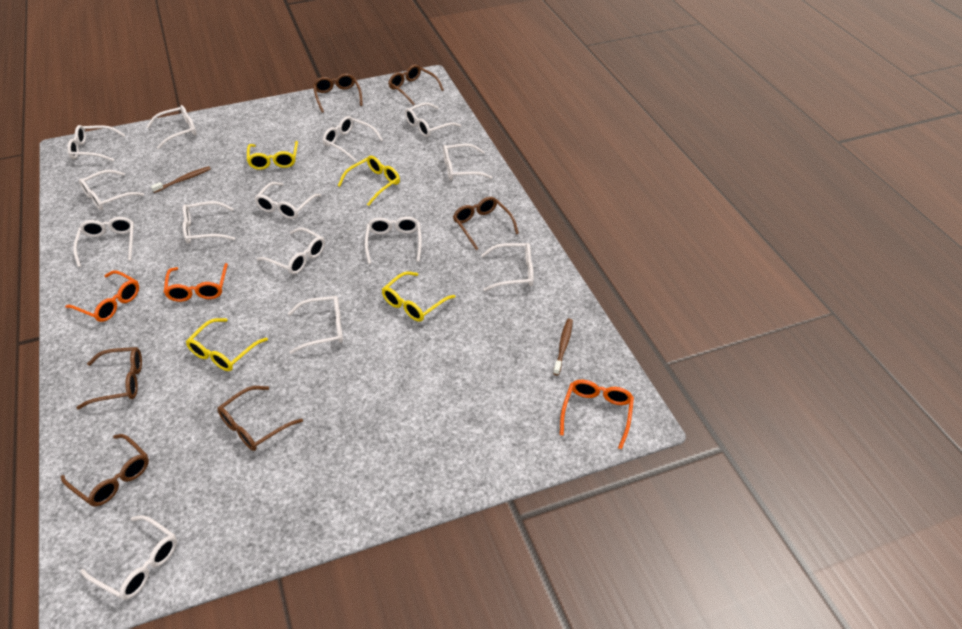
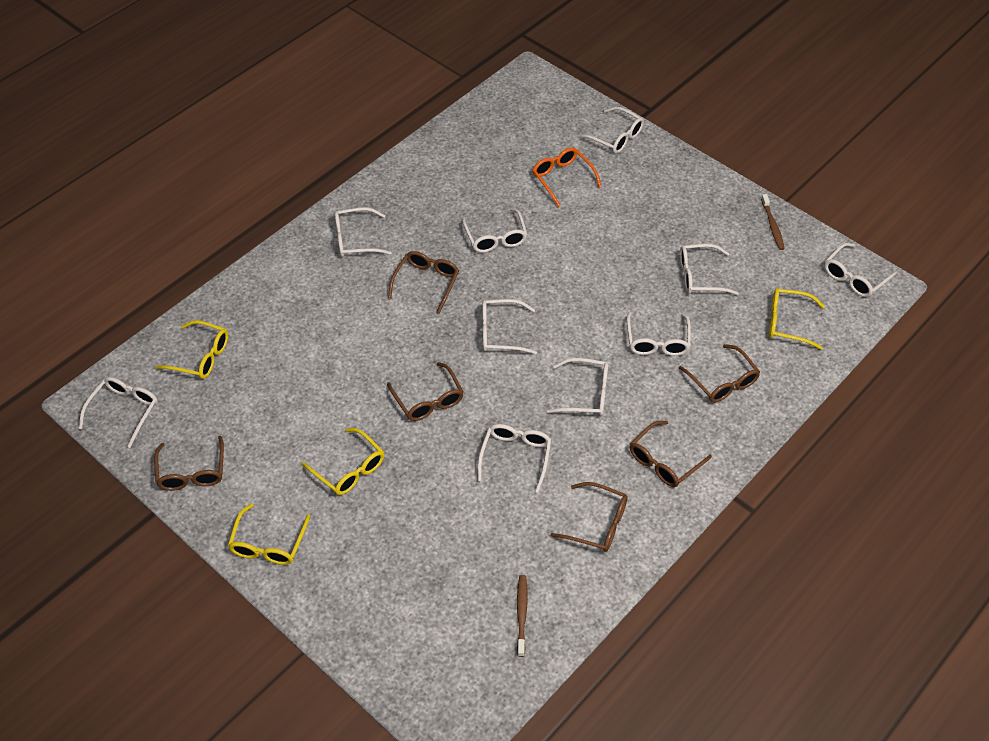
orange glasses: [65,270,139,322] [164,263,228,302] [560,380,634,449] = 3 -> [532,148,602,207] = 1
white glasses: [67,125,125,161] [73,217,134,267] [79,170,144,210] [80,515,177,600] [146,105,197,149] [182,201,235,244] [254,182,321,219] [257,228,325,274] [288,296,343,354] [323,116,383,162] [365,216,422,264] [405,103,461,137] [443,144,493,180] [481,243,533,291] = 14 -> [79,377,158,448] [335,207,391,257] [462,208,527,253] [478,424,551,493] [482,299,537,354] [547,358,608,416] [577,107,644,154] [627,312,691,356] [680,244,739,295] [825,243,897,297] = 10

